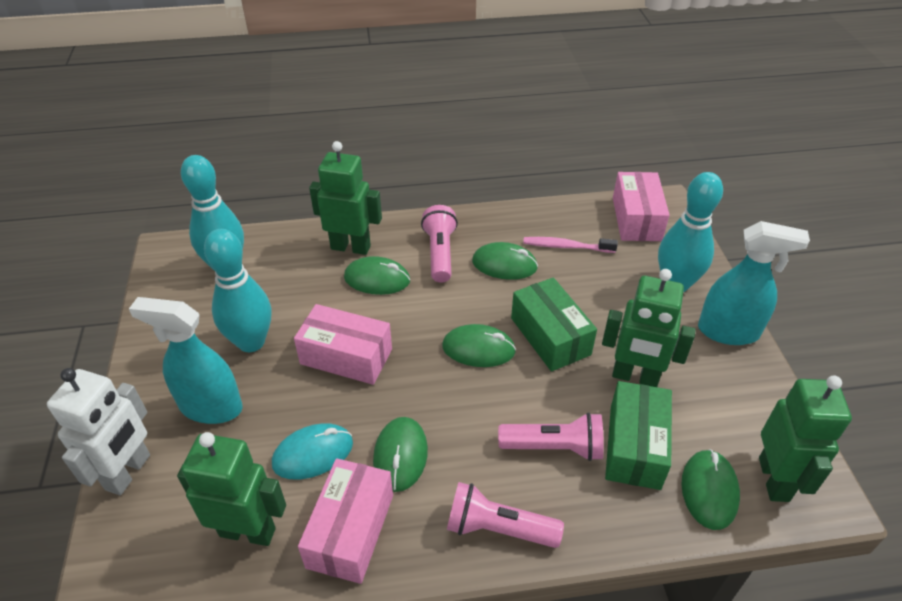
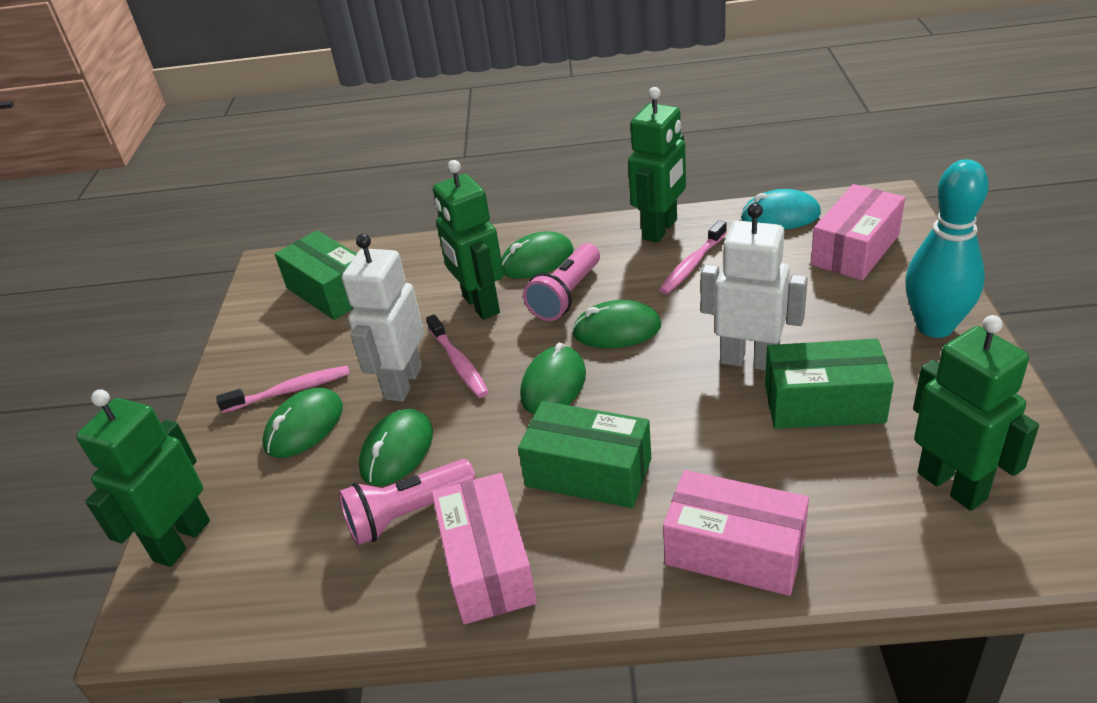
green box: [511,277,597,372] [605,381,672,490] = 2 -> [275,231,357,320] [518,401,651,508] [765,339,894,429] = 3
pink flashlight: [421,205,458,283] [447,482,564,548] [498,412,604,461] = 3 -> [338,459,476,545] [523,243,600,321] = 2
pink toothbrush: [523,237,618,253] = 1 -> [216,366,350,413] [426,314,489,398] [659,220,727,294] = 3
turquoise bowling pin: [181,155,244,271] [204,229,271,352] [658,172,723,292] = 3 -> [905,159,989,338] = 1
turquoise spray bottle: [129,297,243,424] [698,221,810,345] = 2 -> none = 0
white robot: [47,368,150,495] = 1 -> [342,234,424,402] [701,203,808,370] = 2

